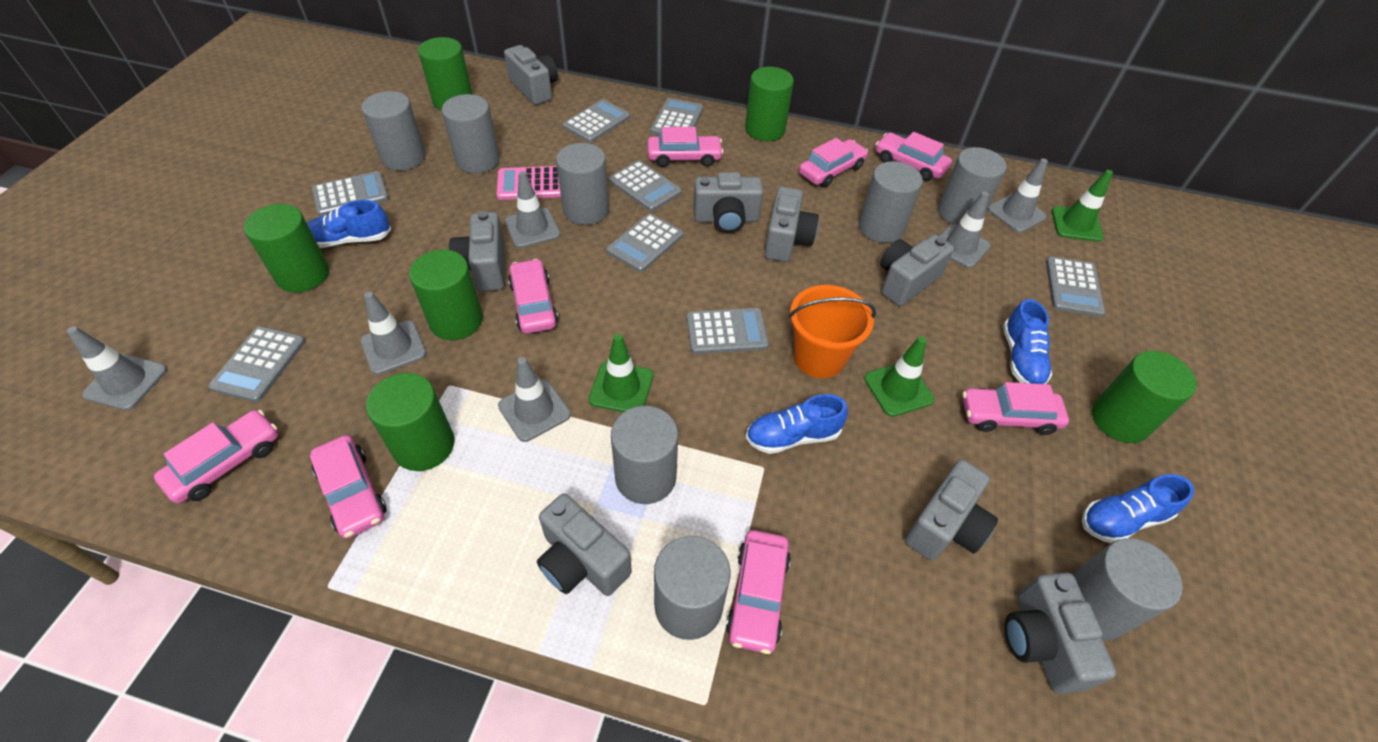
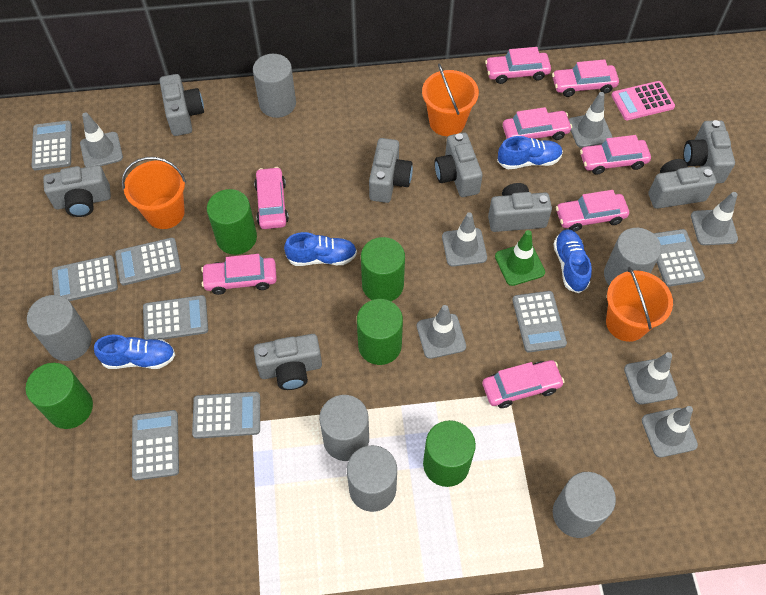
green cylinder: [244,204,329,293] [366,373,455,471] [409,250,483,340] [418,37,473,111] [745,67,794,141] [1092,351,1197,443] = 6 -> [25,363,93,429] [207,189,257,255] [357,299,403,365] [361,237,405,301] [423,420,476,487] = 5
green traffic cone: [589,334,653,412] [864,336,934,417] [1052,170,1113,242] = 3 -> [495,230,545,286] = 1
grey cylinder: [362,91,426,171] [442,94,500,173] [556,143,609,225] [611,406,678,504] [654,535,730,640] [859,161,923,243] [938,147,1006,225] [1072,538,1183,640] = 8 -> [27,295,91,361] [253,54,296,118] [319,395,369,461] [347,445,397,512] [553,472,616,538] [604,228,661,285] = 6
grey traffic cone: [67,327,167,410] [361,292,426,375] [498,357,571,442] [505,171,560,248] [939,191,991,268] [987,159,1048,233] = 6 -> [80,112,123,167] [417,305,466,359] [442,212,487,267] [568,92,613,148] [624,352,678,405] [642,406,698,458] [691,192,738,245] = 7
orange bucket: [789,285,876,378] = 1 -> [122,157,186,229] [422,63,479,136] [606,267,673,342] = 3

